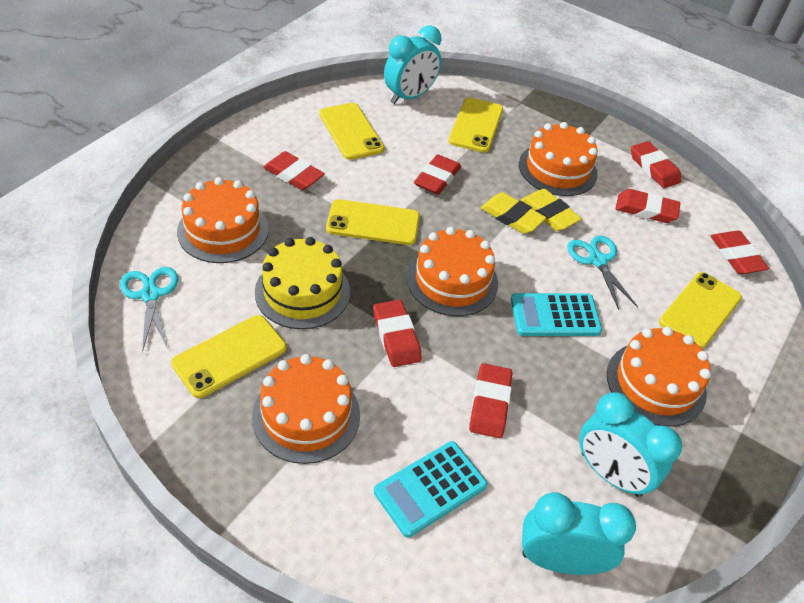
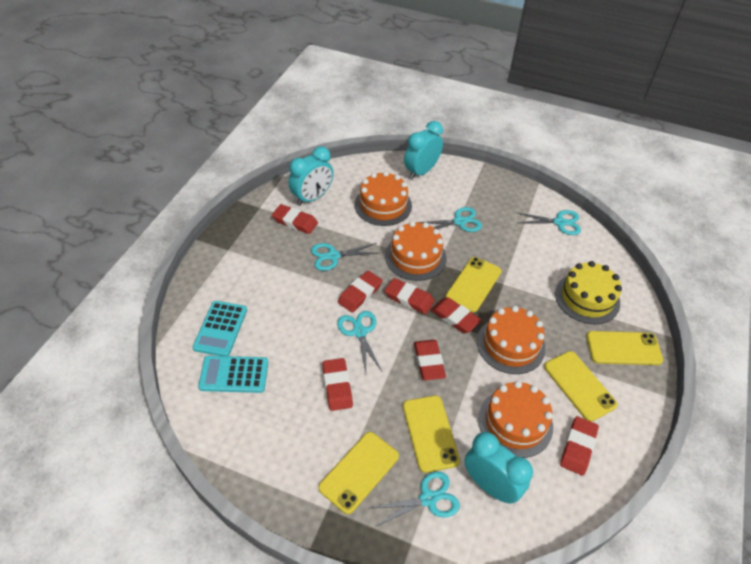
orange cake: [177,177,269,263] [252,354,360,464] [407,227,498,316] [519,122,598,196] [607,327,711,427] = 5 -> [355,171,412,226] [385,221,447,281] [477,306,546,374] [478,381,553,458] = 4
turquoise scissors: [120,267,178,353] [567,235,638,310] = 2 -> [311,243,378,271] [337,311,382,372] [370,472,460,527] [416,207,482,232] [516,210,581,235] = 5
yellow eraser: [481,192,546,234] [521,189,582,231] = 2 -> none = 0

